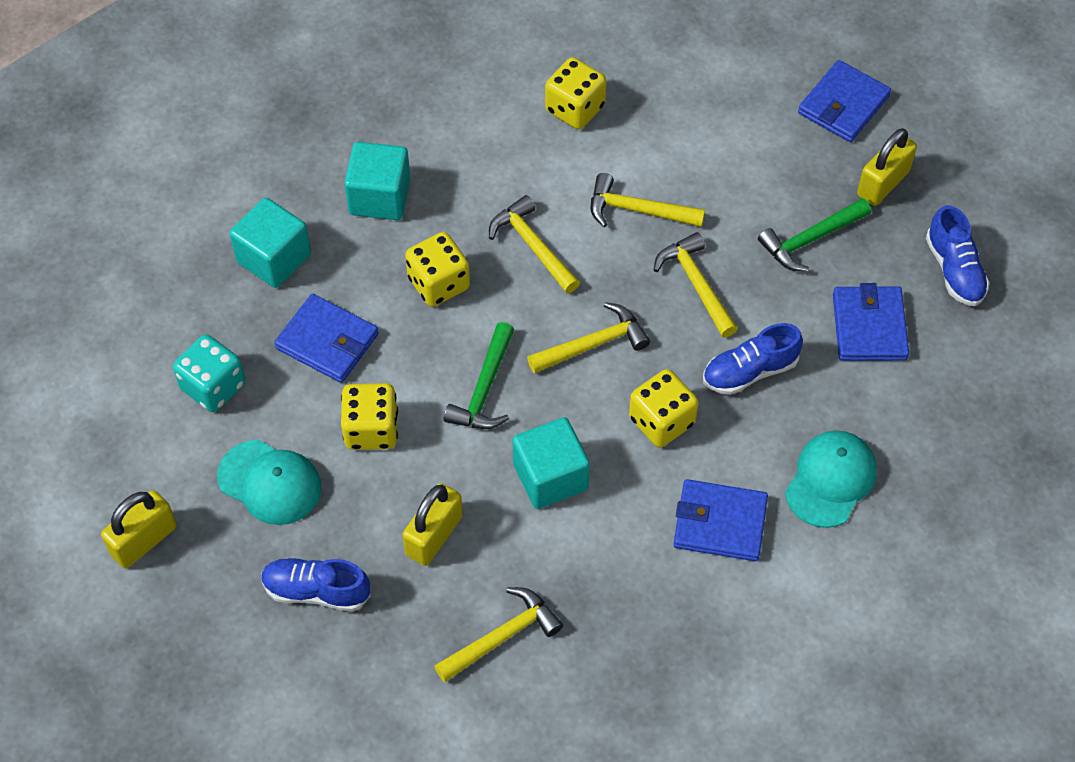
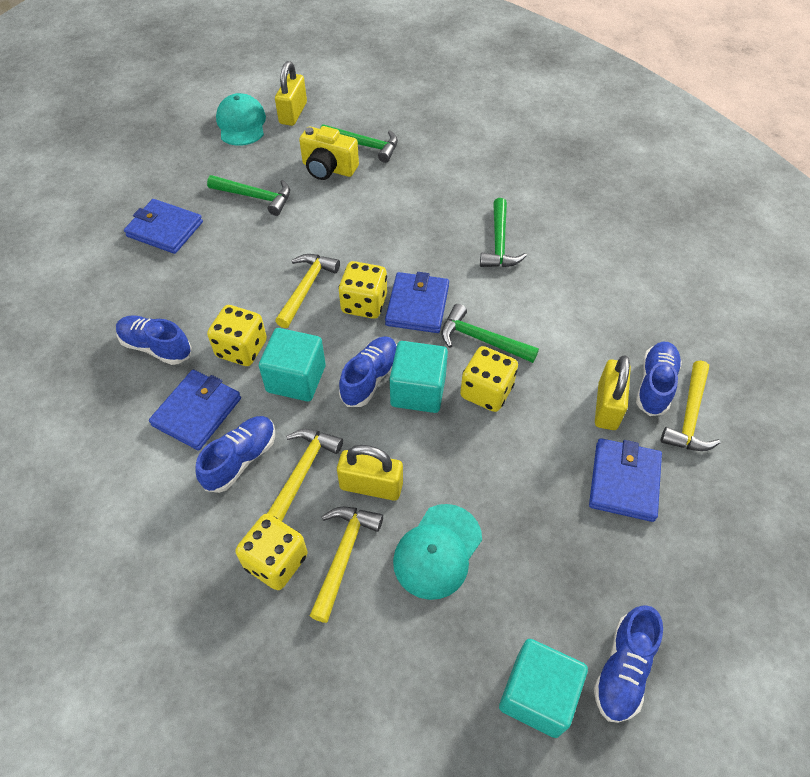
blue shoe: [261,558,371,612] [703,323,803,395] [926,205,990,306] = 3 -> [116,315,192,365] [195,416,275,493] [339,336,397,407] [594,605,663,723] [636,342,682,416] = 5
green hammer: [444,322,514,429] [758,198,871,272] = 2 -> [207,175,290,216] [320,124,398,163] [441,304,539,363] [480,198,527,267] = 4
turquoise dice: [173,335,245,412] = 1 -> none = 0
yellow camera: none = 0 -> [299,126,359,180] = 1
yellow hammer: [434,587,563,683] [489,195,580,293] [527,302,650,374] [591,173,705,227] [653,232,738,338] = 5 -> [267,429,343,521] [275,254,340,328] [310,507,383,623] [661,361,720,451] = 4

